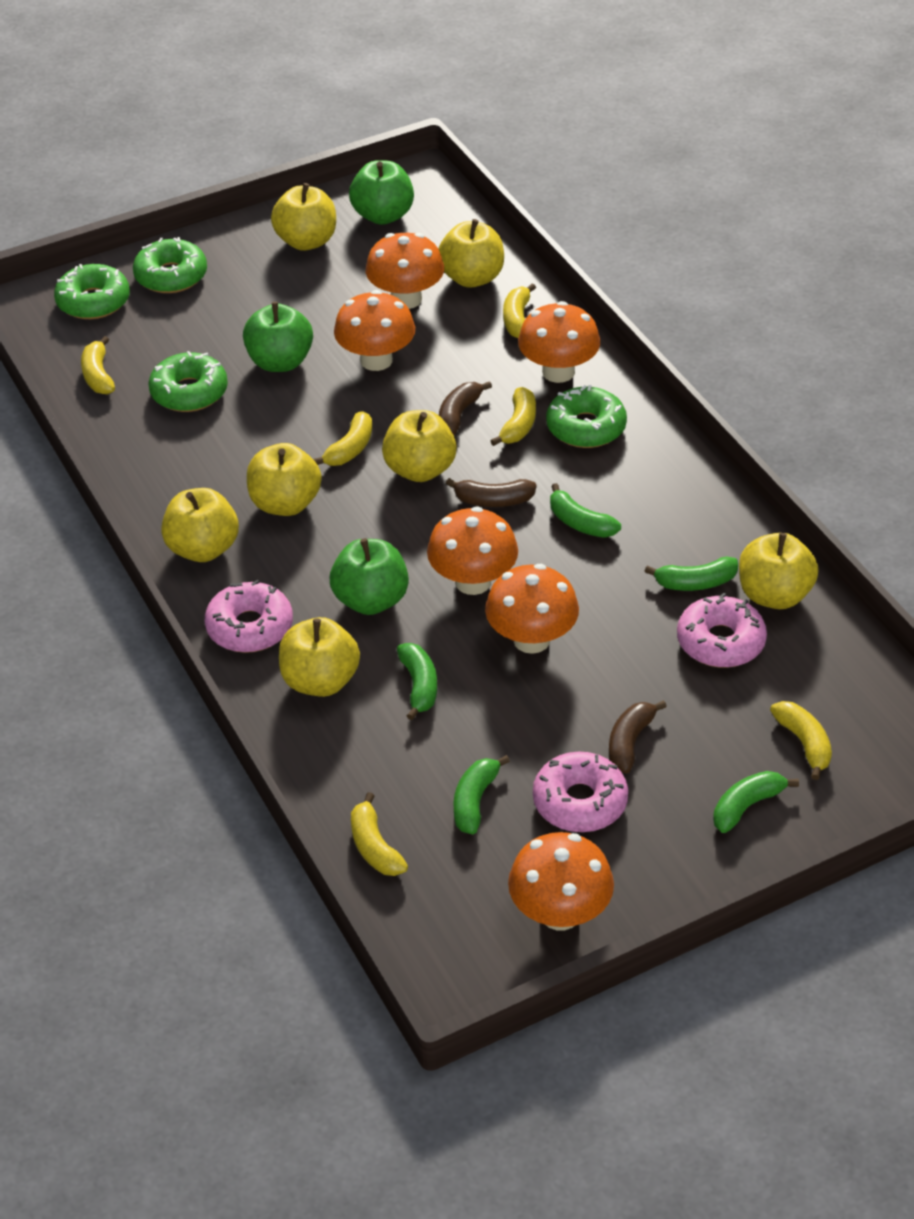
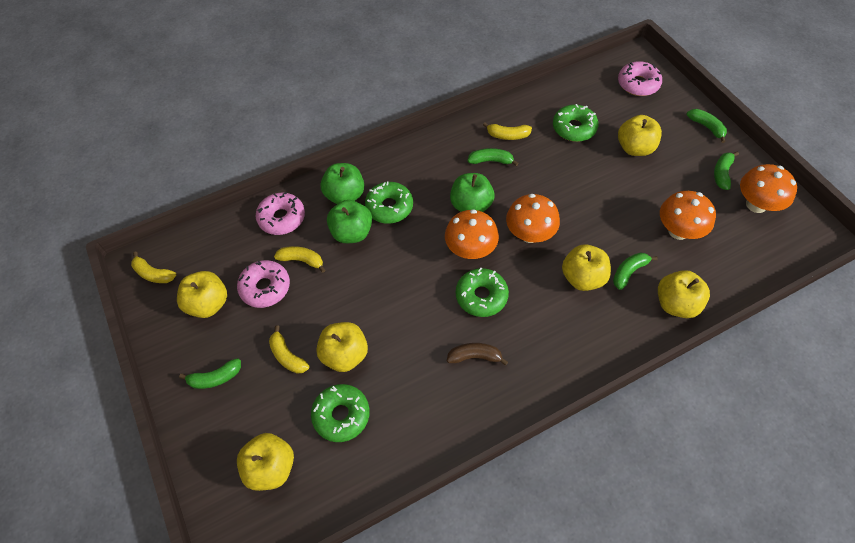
brown banana: [439,381,492,435] [446,478,537,507] [609,700,667,774] = 3 -> [447,343,508,366] = 1
orange mushroom: [334,290,415,371] [366,233,444,309] [427,506,518,595] [485,564,579,654] [508,832,614,930] [518,301,600,383] = 6 -> [445,209,499,259] [506,194,560,243] [660,191,716,240] [740,164,797,213] = 4
yellow apple: [161,488,239,562] [247,443,322,516] [271,183,336,251] [279,617,360,697] [382,410,457,482] [438,219,504,288] [739,532,819,609] = 7 -> [177,271,227,318] [237,433,294,491] [316,322,368,372] [562,244,611,291] [618,115,662,156] [658,270,710,318] = 6
yellow banana: [81,336,115,394] [313,411,372,466] [351,792,408,876] [491,387,536,446] [503,283,536,338] [770,701,832,780] = 6 -> [131,252,176,283] [269,326,309,374] [274,246,325,273] [483,122,532,140] = 4

